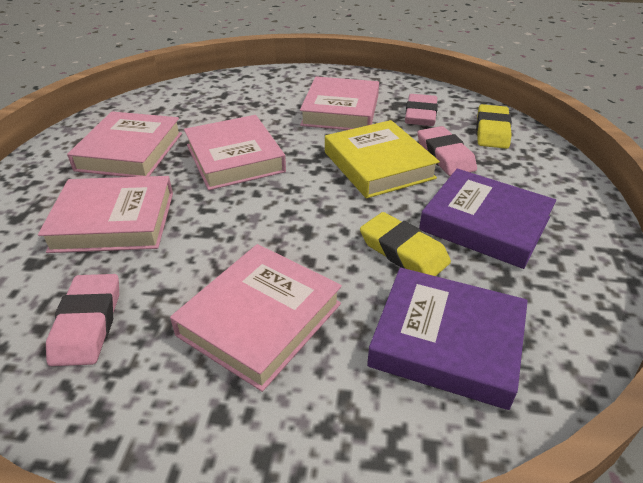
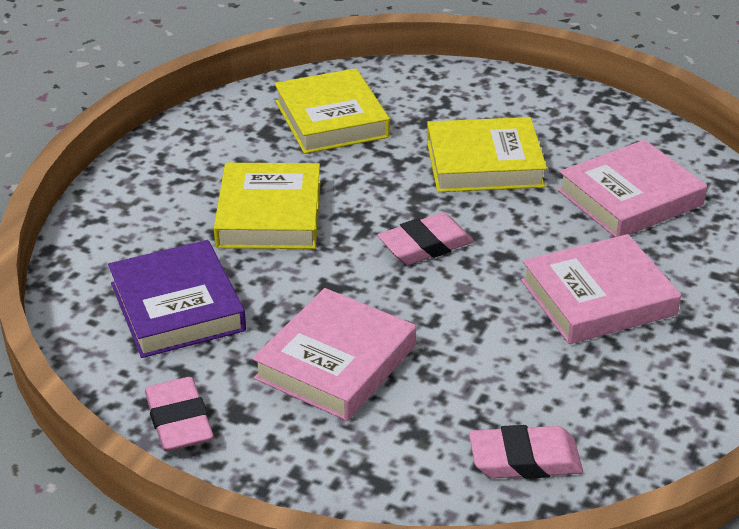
pink book: [38,176,173,253] [67,111,182,177] [170,244,342,392] [184,115,286,190] [300,76,379,130] = 5 -> [252,288,416,421] [521,234,681,344] [558,140,707,237] = 3
purple book: [367,268,528,410] [419,169,556,269] = 2 -> [108,240,246,358] = 1
yellow book: [325,120,440,198] = 1 -> [214,163,321,249] [274,68,390,154] [427,117,547,192] = 3
yellow eraser: [360,212,451,276] [476,104,512,149] = 2 -> none = 0

